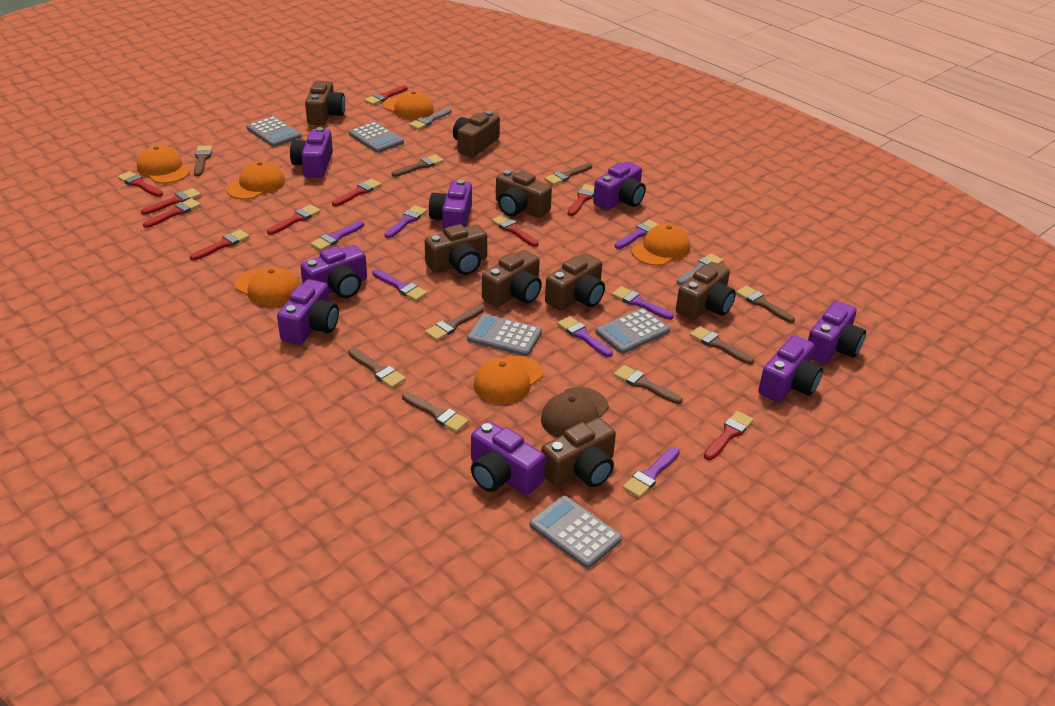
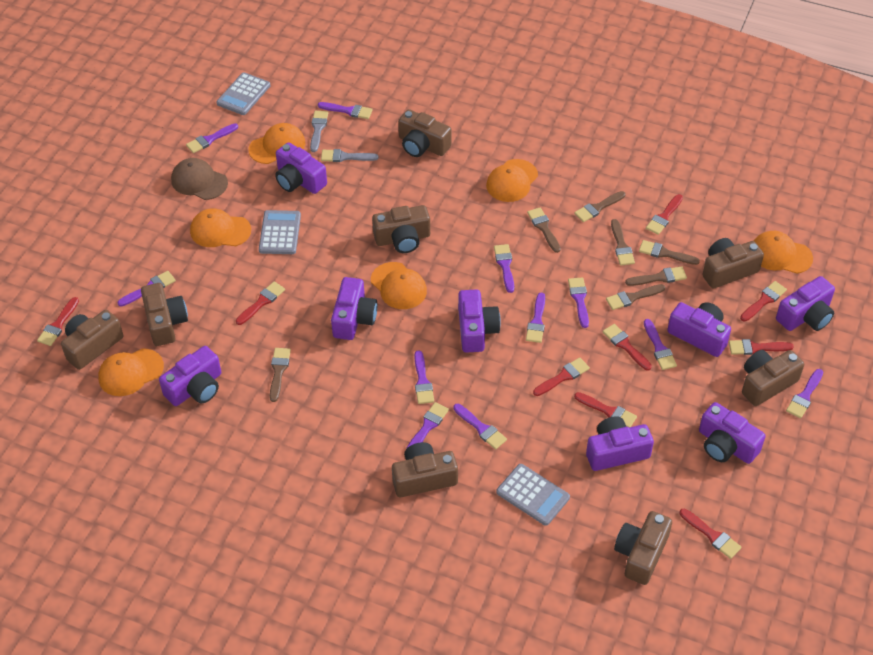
brown brush: [194,145,213,176] [348,348,406,388] [392,154,444,177] [402,392,469,432] [425,306,484,341] [545,163,592,185] [614,365,683,404] [690,326,754,365] [736,286,795,323] = 9 -> [270,348,291,402] [527,207,561,253] [574,191,626,222] [606,284,665,310] [611,219,635,265] [625,266,687,286] [639,240,700,265] = 7
grey calculator: [247,116,301,147] [349,122,404,153] [467,314,542,356] [530,496,622,568] [595,308,670,354] = 5 -> [216,73,270,115] [259,210,301,254] [496,464,570,526] = 3
purple brush: [310,221,364,251] [372,269,428,301] [384,205,427,238] [557,316,613,357] [612,286,674,320] [615,220,660,249] [623,447,680,498] = 7 -> [117,271,176,307] [186,123,238,153] [318,102,373,119] [406,402,449,449] [414,350,434,404] [453,404,507,449] [494,244,514,293] [526,292,545,343] [568,277,589,328] [644,319,677,370] [786,369,823,418] = 11
red brush: [117,171,163,197] [141,188,201,215] [143,198,201,228] [190,229,250,261] [267,205,321,235] [332,178,382,206] [364,85,408,105] [492,215,539,247] [567,184,594,216] [704,411,754,460] = 10 -> [37,297,79,346] [236,282,285,325] [533,357,590,396] [574,392,637,427] [603,324,652,370] [646,194,683,235] [680,508,741,559] [729,339,794,355] [740,281,787,322] = 9

